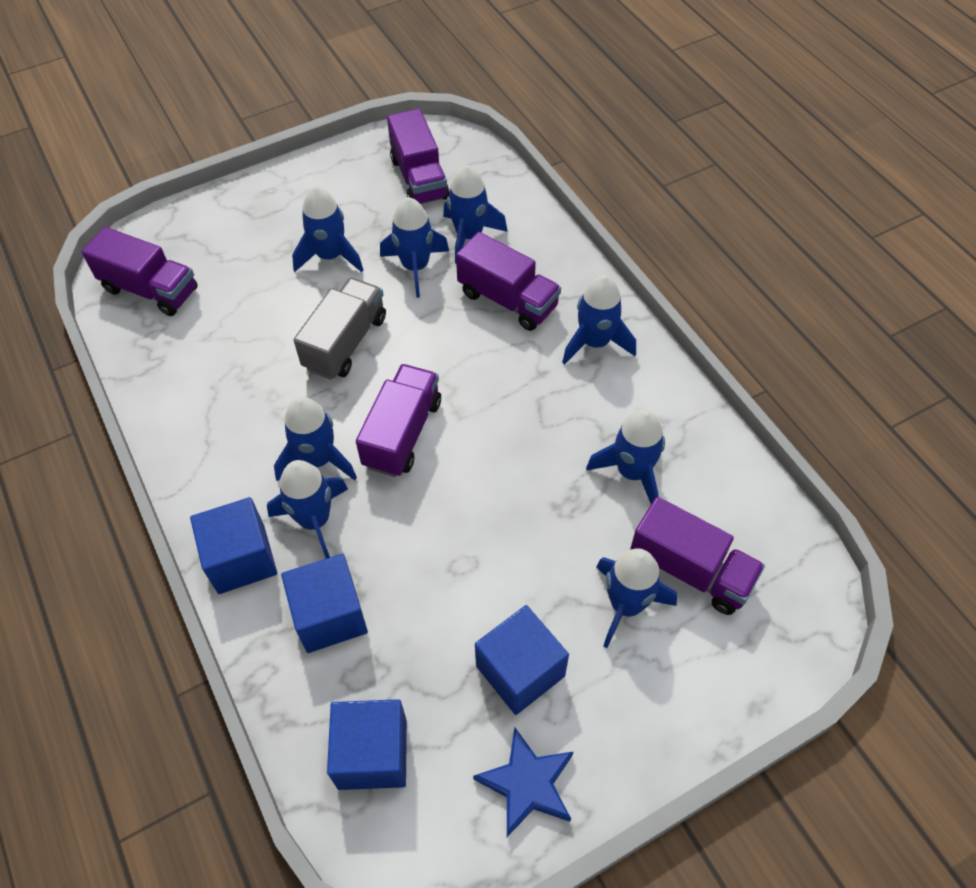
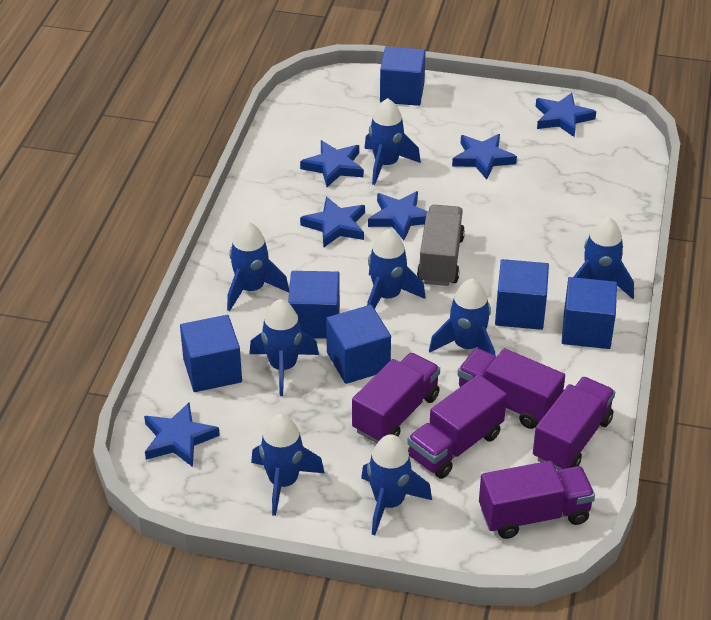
blue cube: [190,497,277,594] [281,554,368,653] [327,699,407,790] [475,605,569,715] = 4 -> [180,315,242,392] [288,271,340,339] [326,305,391,384] [380,46,426,106] [495,259,549,330] [562,277,617,349] = 6
blue star: [473,728,574,837] = 1 -> [144,402,220,467] [300,140,364,187] [300,197,365,248] [368,191,428,240] [452,134,517,179] [536,93,596,137] = 6

